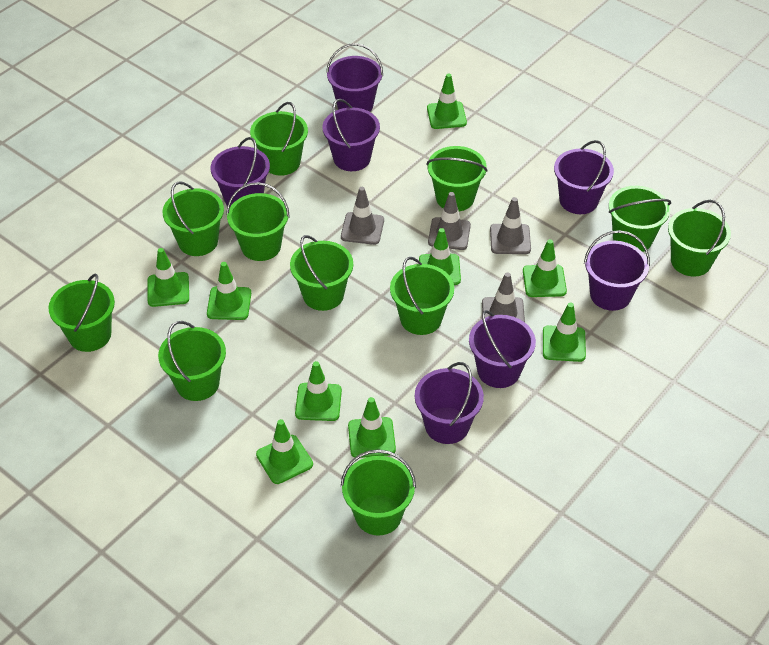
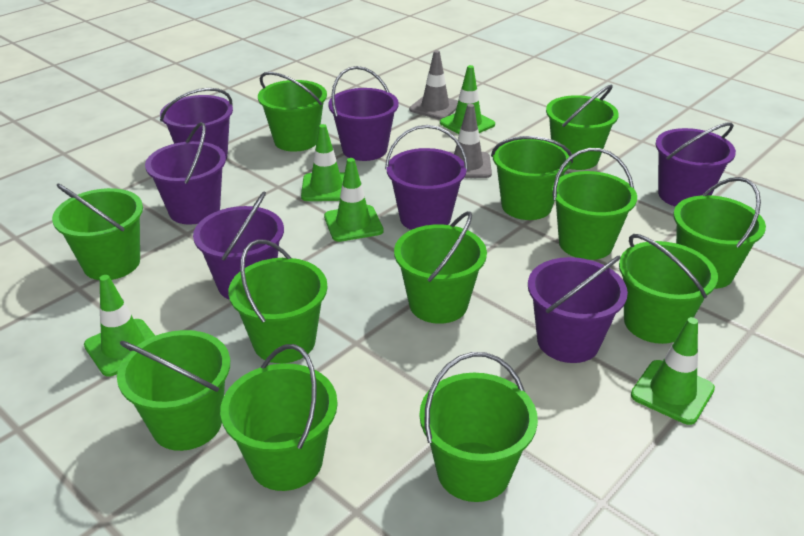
green bucket: [49,274,115,352] [158,321,226,401] [162,181,224,256] [226,182,290,261] [250,102,308,176] [290,235,353,311] [341,449,416,535] [390,257,454,335] [426,146,488,211] [609,186,671,252] [668,200,731,277] = 11 -> [52,184,143,280] [117,330,230,451] [220,344,338,491] [228,239,327,363] [258,72,327,152] [394,211,487,324] [420,352,538,502] [491,136,573,220] [546,85,619,170] [552,148,637,260] [619,234,718,344] [673,177,766,289] = 12
green traffic cone: [148,248,189,307] [207,262,251,320] [256,419,313,484] [295,361,342,421] [348,397,396,458] [419,228,461,285] [427,74,467,129] [523,239,567,297] [543,302,586,362] = 9 -> [84,275,155,377] [301,124,345,201] [324,158,384,242] [440,65,495,134] [631,317,715,425] = 5
grey traffic cone: [341,187,384,245] [428,192,471,250] [482,272,525,322] [490,197,531,254] = 4 -> [409,50,458,120] [450,104,492,178] = 2

